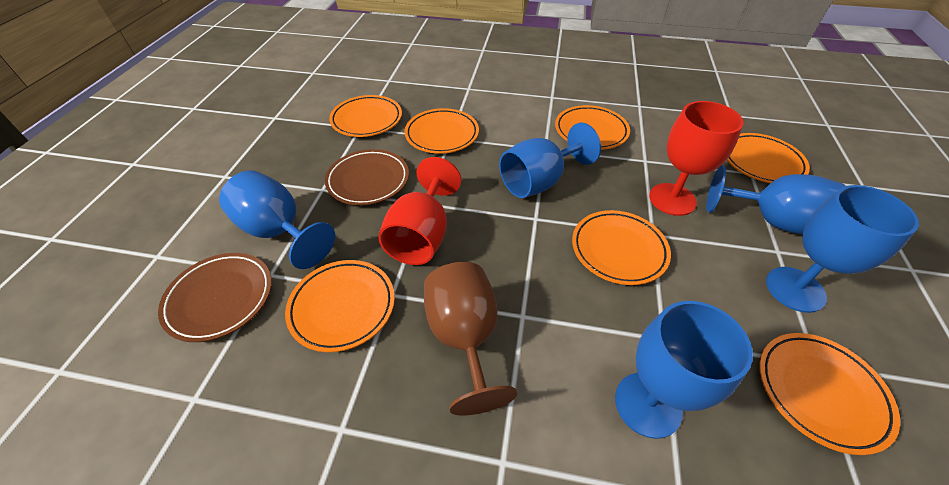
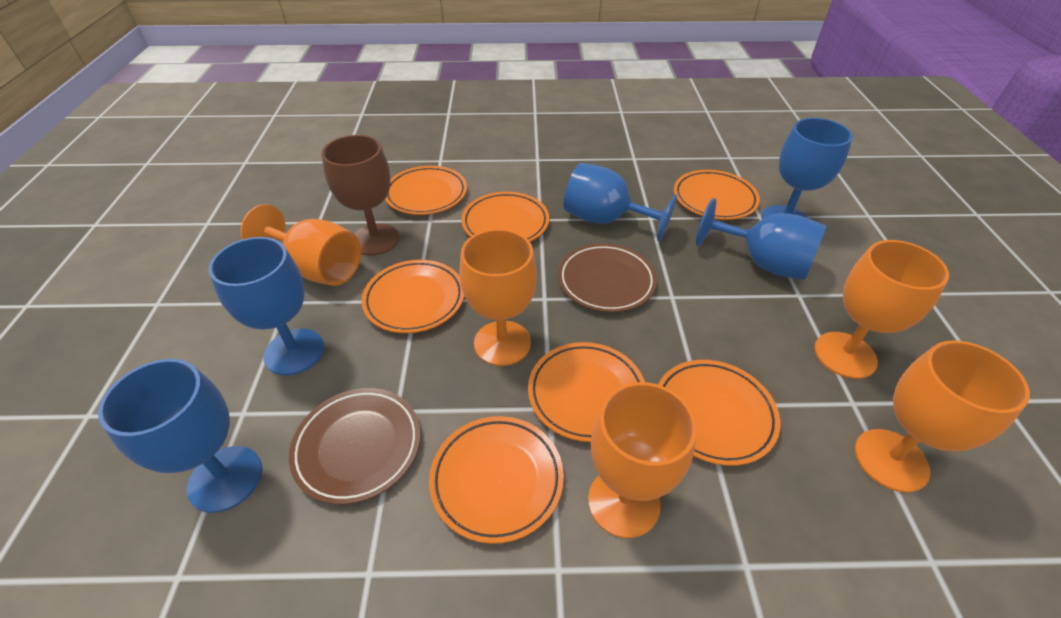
orange goblet: none = 0 -> [240,204,361,286] [460,229,537,366] [588,382,697,538] [815,240,949,379] [855,340,1030,493] = 5
red goblet: [378,157,461,265] [649,101,743,216] = 2 -> none = 0

